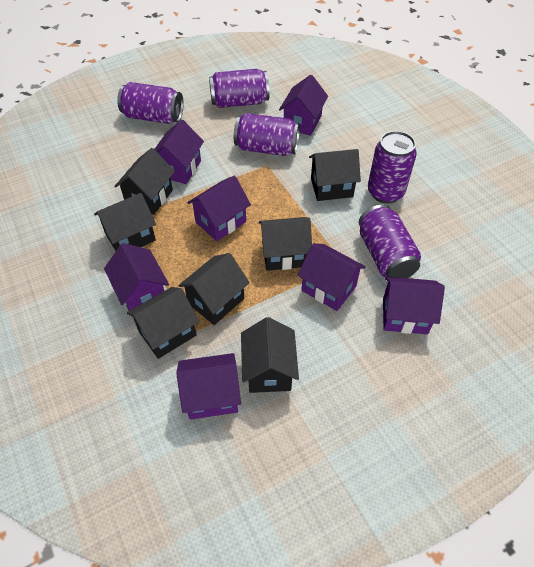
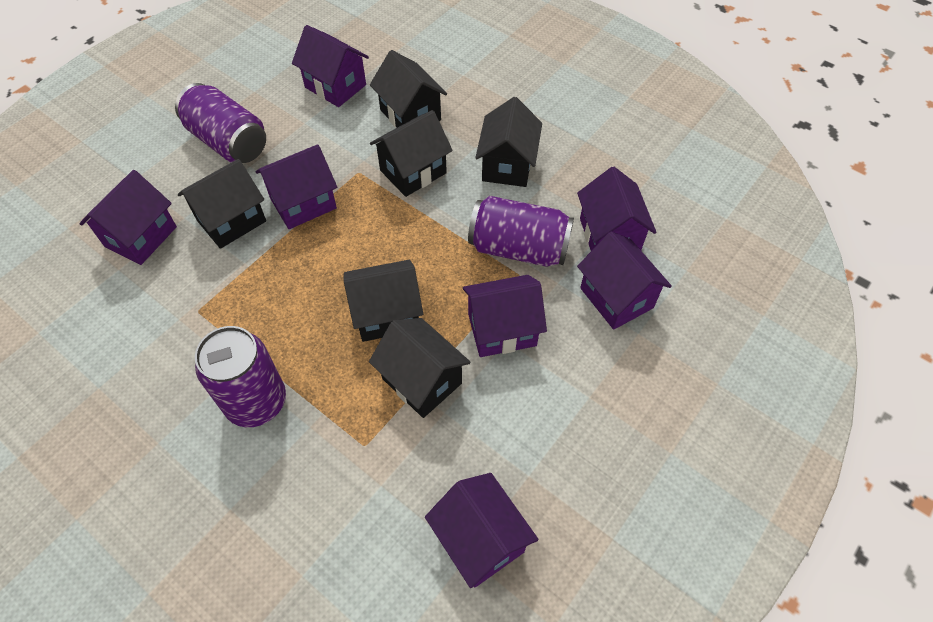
black house: [94,193,156,251] [114,148,175,215] [127,287,199,359] [178,253,250,325] [241,317,299,393] [259,217,312,271] [309,149,361,201] = 7 -> [178,159,266,249] [343,260,423,342] [369,318,471,418] [370,50,447,128] [370,110,453,197] [475,97,542,187] = 6
purple can: [117,82,184,124] [209,69,270,108] [234,113,300,156] [359,205,421,278] [368,131,417,203] = 5 -> [175,83,266,163] [195,326,286,427] [468,196,574,267] = 3

